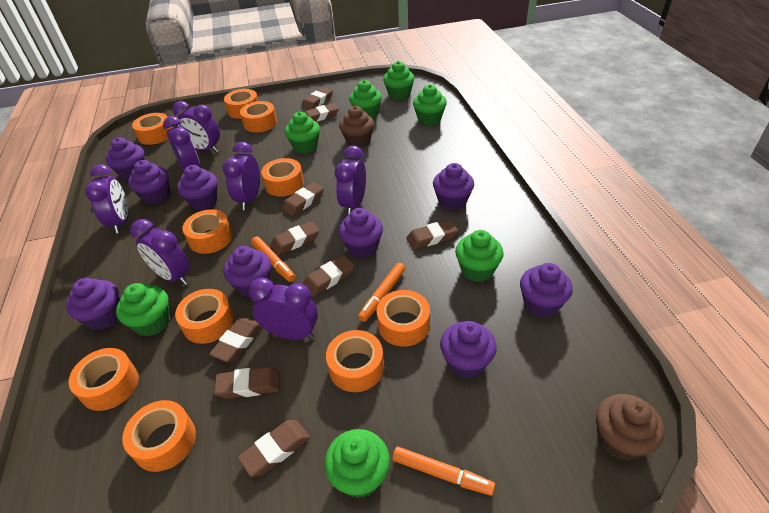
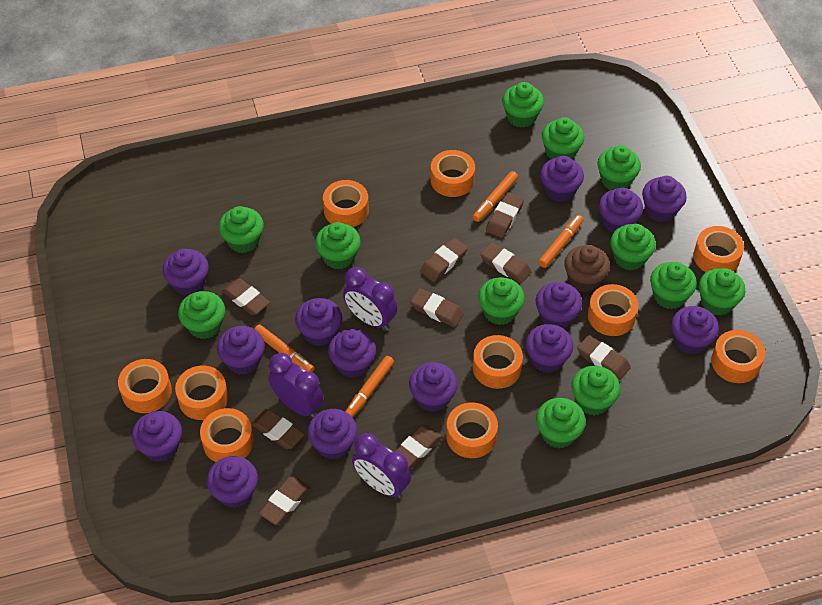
brown cupcake: [339,106,374,148] [596,394,664,461] = 2 -> [564,245,610,292] = 1
green cupcake: [116,283,170,336] [285,112,320,154] [324,429,390,498] [349,80,382,119] [383,61,414,100] [413,84,447,125] [455,230,504,282] = 7 -> [178,291,225,339] [219,206,264,253] [315,222,361,270] [478,277,525,325] [502,82,544,128] [536,398,586,448] [542,117,584,159] [571,366,620,415] [597,145,641,190] [610,223,656,271] [650,262,697,309] [699,268,745,316] = 12
orange marker: [251,237,295,282] [358,263,405,322] [392,447,495,496] = 3 -> [254,325,314,372] [345,356,394,418] [473,171,518,222] [538,215,583,268] = 4
purple clock: [85,164,128,233] [130,219,190,285] [163,116,200,170] [172,101,220,152] [223,142,260,210] [249,278,318,340] [335,146,366,215] = 7 -> [268,353,324,418] [343,267,397,330] [352,433,411,498] = 3
purple cupcake: [66,278,120,330] [106,138,145,180] [128,160,170,205] [177,165,218,210] [223,246,271,297] [339,208,383,258] [433,163,474,210] [440,321,497,379] [520,263,573,317] = 9 -> [132,411,182,462] [163,249,209,296] [207,456,258,508] [217,326,265,375] [295,298,342,346] [308,409,357,460] [328,329,376,378] [409,362,458,412] [526,324,573,373] [536,282,582,329] [540,156,584,202] [599,187,643,233] [642,176,687,222] [671,306,719,354] = 14

